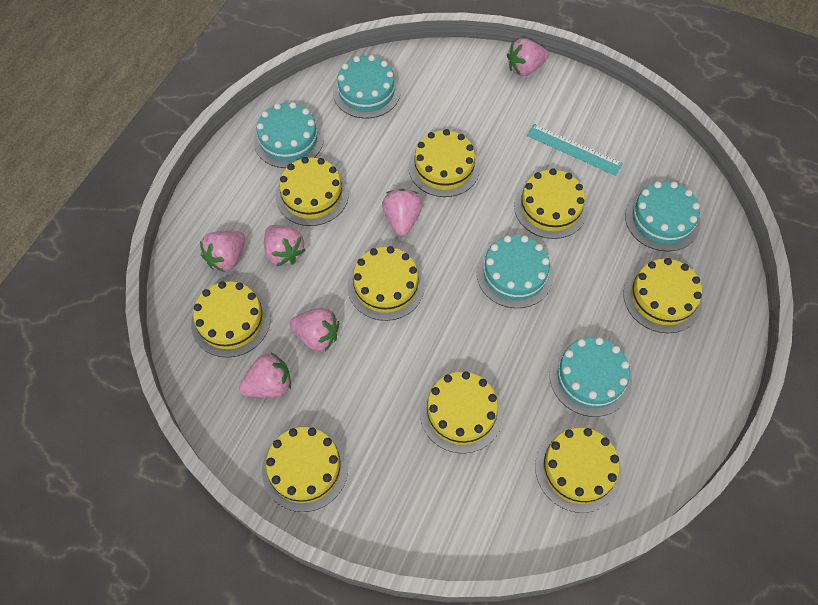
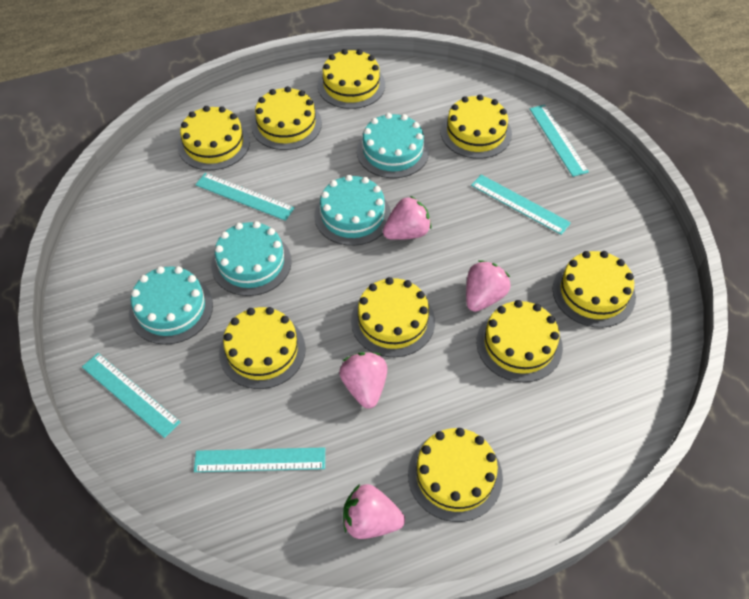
pink strawberry: [200,231,245,272] [239,353,291,398] [264,225,305,266] [289,308,339,351] [382,189,422,236] [507,38,548,76] = 6 -> [339,352,387,409] [343,484,405,539] [383,196,431,240] [466,260,511,312] = 4
turquoise cake: [253,102,324,168] [333,55,401,119] [477,235,553,308] [550,337,632,417] [625,181,700,252] = 5 -> [129,266,213,345] [211,221,292,296] [314,175,391,246] [357,113,429,178] = 4
turquoise ruler: [527,124,623,176] = 1 -> [82,353,181,438] [194,447,325,472] [195,173,295,221] [471,175,571,235] [530,105,589,177] = 5

